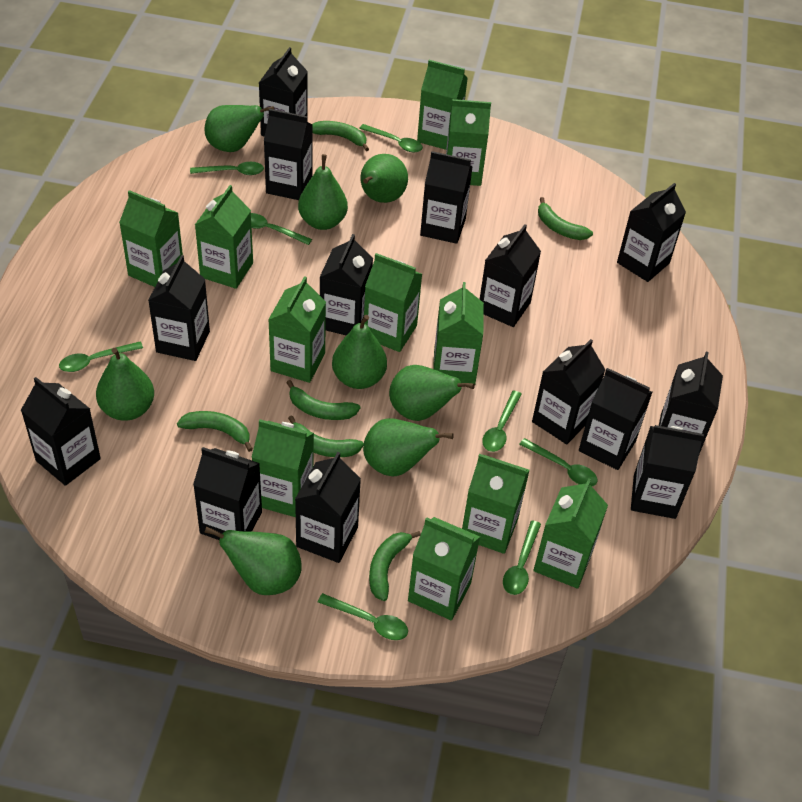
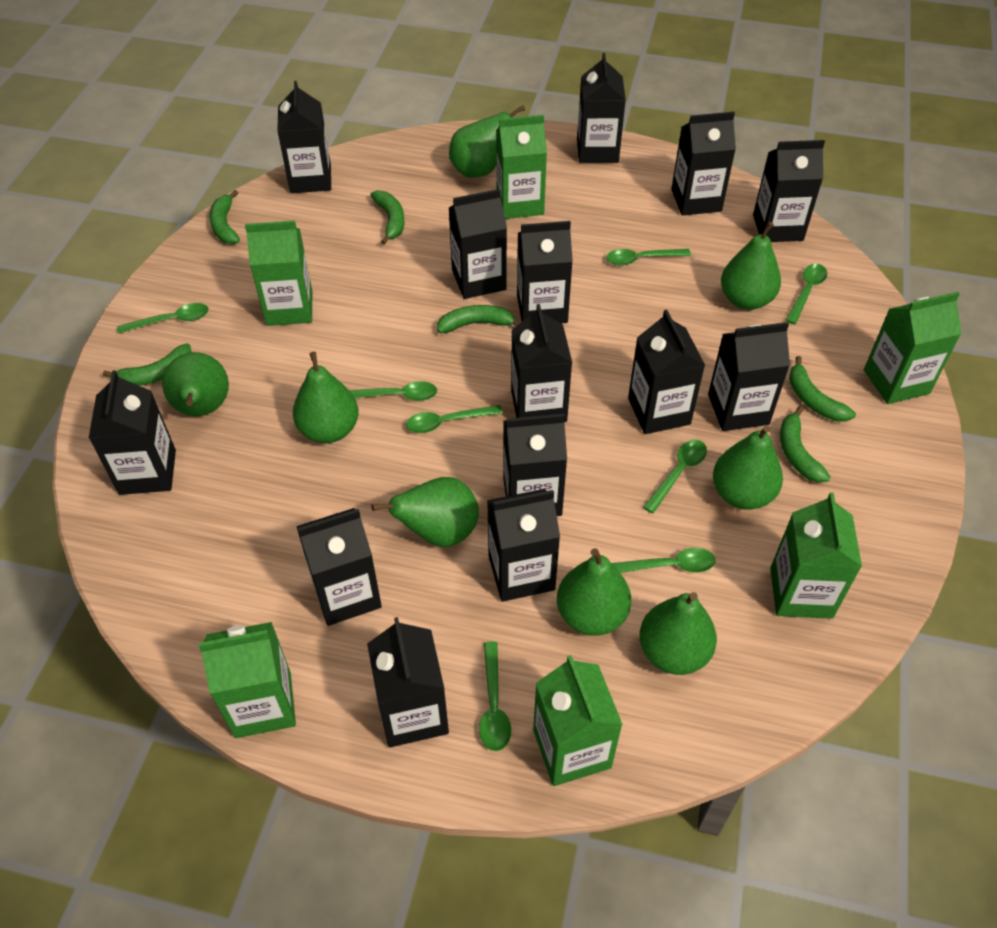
green carton: [119,190,183,287] [195,185,253,289] [252,419,314,517] [268,276,326,383] [364,253,422,352] [408,517,480,620] [417,60,468,150] [433,282,484,384] [446,99,491,186] [462,454,530,554] [533,478,608,588] = 11 -> [198,622,296,738] [245,221,312,326] [496,115,547,219] [533,655,623,786] [770,493,862,619] [864,292,962,404] = 6

